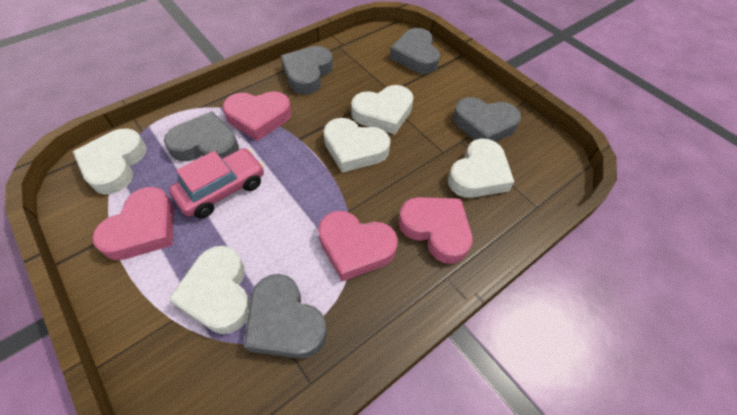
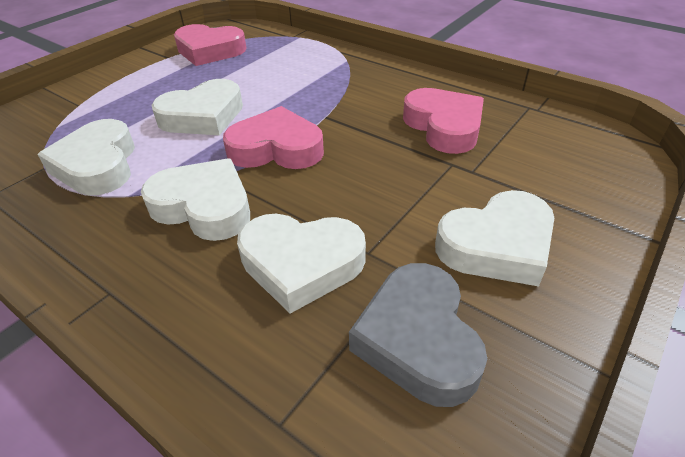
grey heart: [164,111,239,161] [244,274,327,359] [281,46,333,94] [390,28,440,74] [453,97,521,142] = 5 -> [349,263,487,407] = 1
pink car: [169,148,264,218] = 1 -> none = 0
pink heart: [92,187,174,260] [223,91,292,141] [318,211,398,281] [398,197,472,264] = 4 -> [174,24,247,66] [223,106,324,169] [403,88,484,154] = 3

